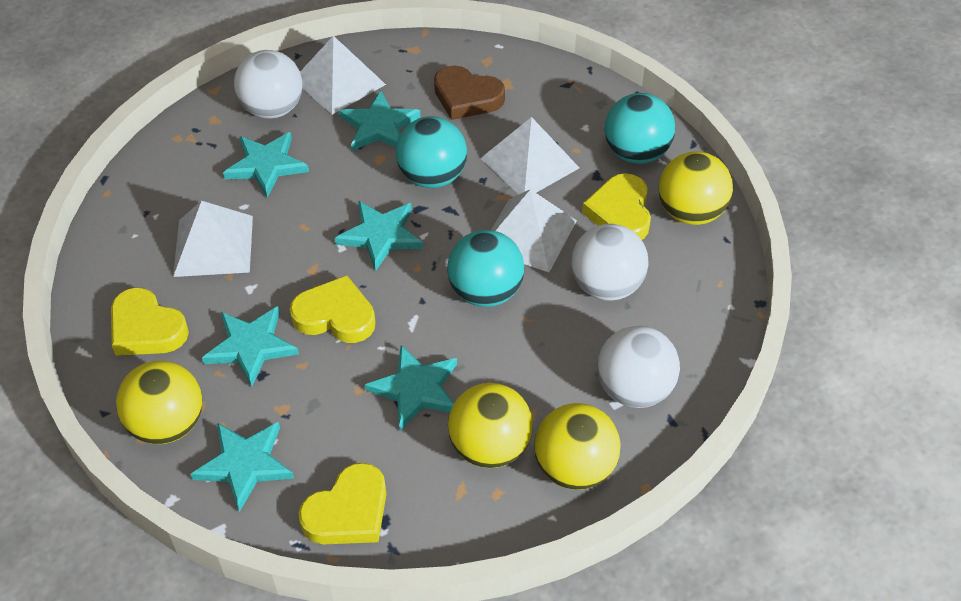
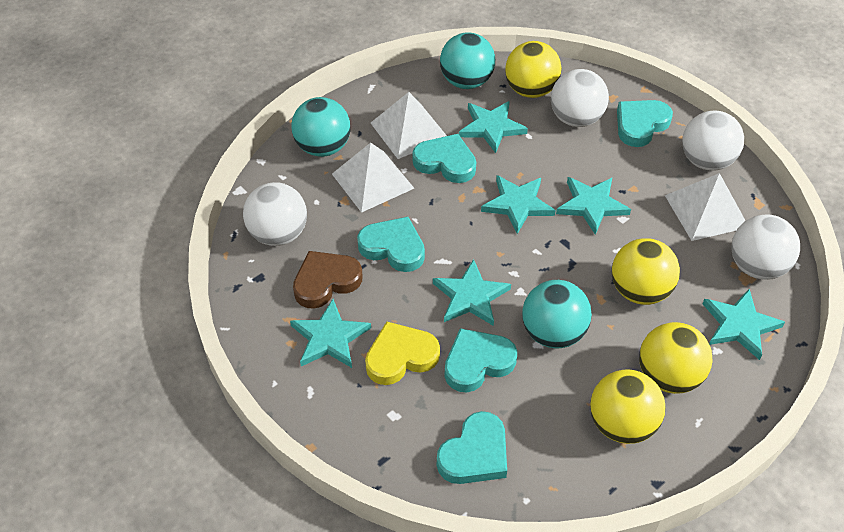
turquoise heart: none = 0 -> [357,217,425,272] [412,134,476,183] [437,411,507,484] [444,328,517,393] [617,100,673,147] = 5
white ball: [234,50,303,119] [571,224,648,301] [597,326,680,408] = 3 -> [243,182,307,246] [551,69,609,127] [682,111,744,171] [731,214,800,280] = 4
white pyramid: [173,201,253,277] [300,36,386,115] [481,117,579,195] [491,189,577,272] = 4 -> [332,143,414,213] [371,92,447,159] [665,173,746,241] = 3
yellow heart: [111,288,189,356] [290,275,376,343] [299,463,386,544] [582,173,651,240] = 4 -> [365,321,440,385] = 1

